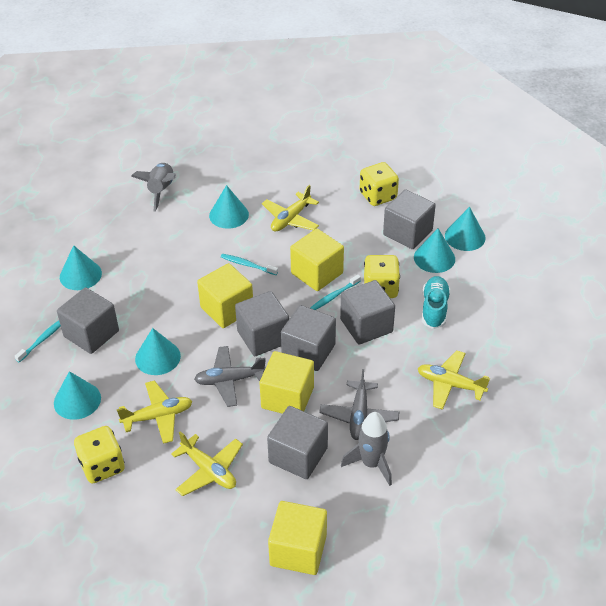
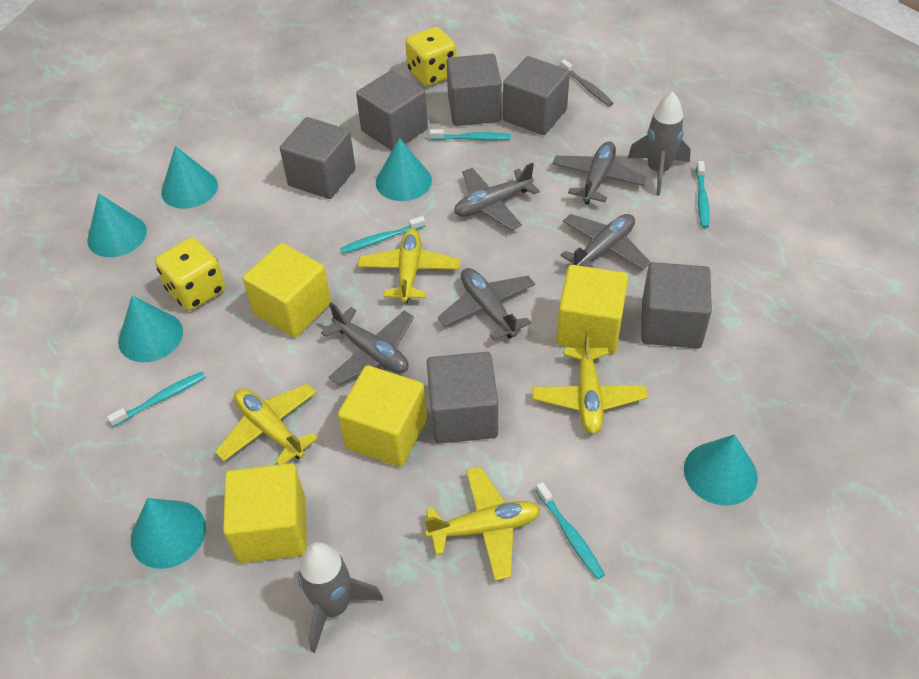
grey plane: [194,346,266,407] [319,369,399,440] = 2 -> [321,302,414,385] [438,268,535,341] [454,163,540,230] [552,141,647,205] [561,214,651,270] = 5
grey toothbrush: none = 0 -> [560,59,613,106] = 1
turquoise shoe: [422,276,450,329] = 1 -> none = 0
turquoise toothbrush: [15,320,61,363] [221,254,278,275] [310,275,361,310] = 3 -> [107,372,205,427] [340,216,425,254] [429,129,511,140] [536,482,605,579] [696,161,710,228] = 5
yellow dice: [74,426,125,484] [360,162,399,206] [364,255,400,298] = 3 -> [155,238,225,311] [405,27,457,86] = 2

